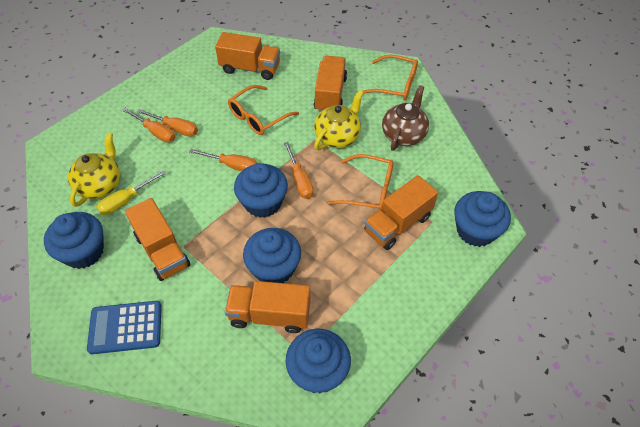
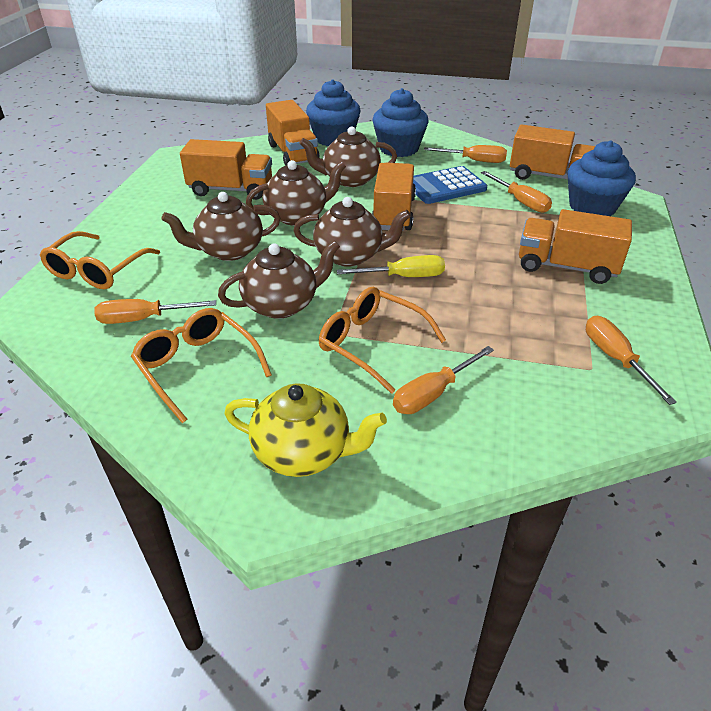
blue cupcake: [44,212,104,269] [234,163,288,218] [243,228,301,283] [286,329,351,393] [454,191,511,247] = 5 -> [306,79,361,146] [372,88,429,157] [567,140,636,216] = 3
brown teapot: [382,85,429,151] = 1 -> [161,192,280,261] [218,241,340,319] [246,160,346,226] [293,197,411,267] [300,126,397,187] = 5
orange screwdriver: [122,108,176,143] [137,109,198,136] [189,149,257,171] [284,142,313,199] = 4 -> [94,299,216,324] [393,346,494,414] [424,145,507,163] [481,171,552,213] [586,316,677,405] = 5
yellow teapot: [68,132,120,207] [314,90,364,150] = 2 -> [224,383,387,477] = 1

